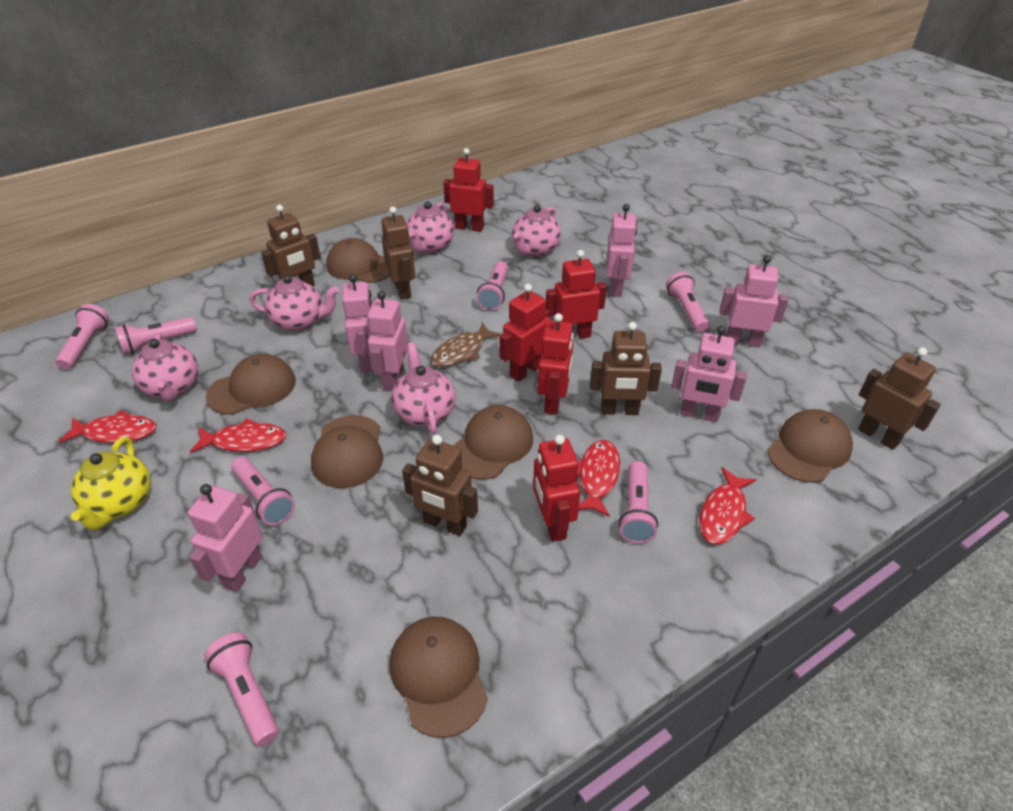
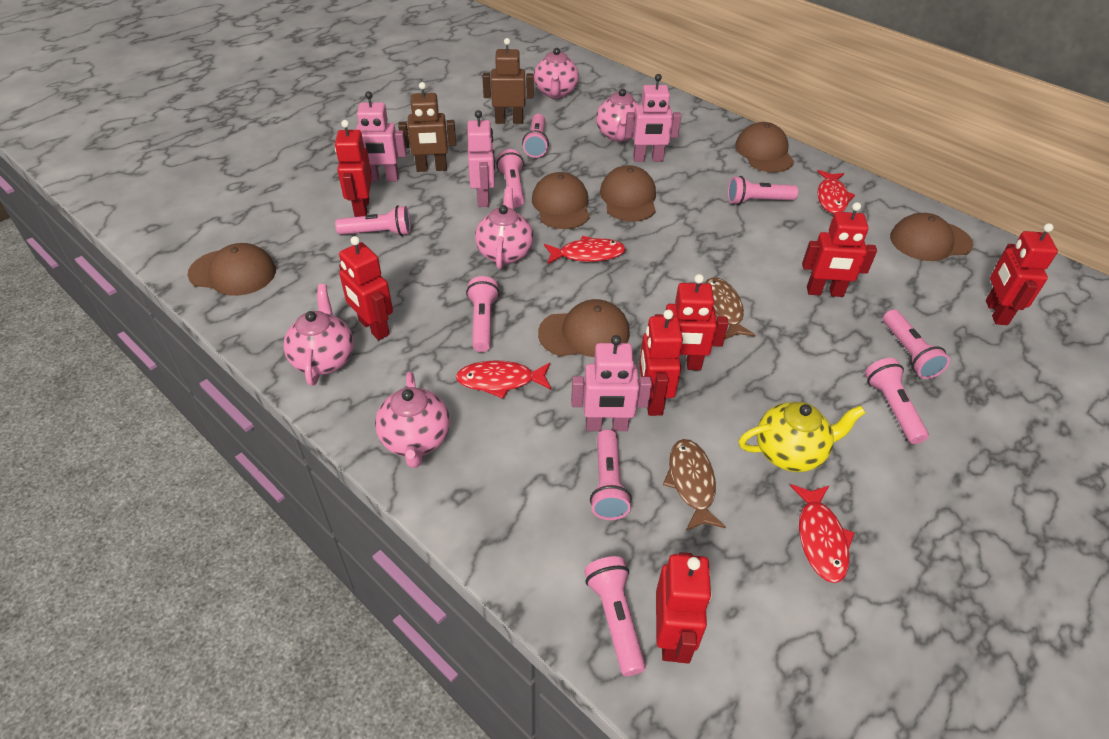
brown fish: [431,322,501,367] = 1 -> [663,439,726,531] [705,277,755,340] = 2
brown robot: [261,205,321,286] [381,207,415,300] [402,435,478,536] [590,322,662,415] [858,348,941,450] = 5 -> [398,82,456,172] [483,38,534,124] = 2
pink flashlight: [55,304,109,370] [115,317,197,355] [204,632,279,747] [231,457,295,526] [476,261,508,311] [618,461,658,544] [666,272,709,332] = 7 -> [335,206,411,236] [466,276,499,352] [496,149,525,207] [522,114,549,158] [584,556,646,676] [590,429,632,520] [727,176,798,205] [865,358,929,444] [883,309,950,379] = 9
pink robot: [188,484,263,592] [342,274,373,373] [367,291,408,391] [607,204,637,297] [671,326,747,422] [720,255,789,347] = 6 -> [356,91,407,181] [467,110,495,207] [571,335,652,431] [625,74,681,162] = 4
red robot: [443,148,494,232] [499,284,551,382] [533,435,580,542] [538,313,574,415] [546,250,607,339] = 5 -> [335,120,372,217] [339,236,393,340] [639,310,683,416] [655,274,729,370] [656,552,712,663] [802,202,877,297] [986,223,1058,325] = 7

